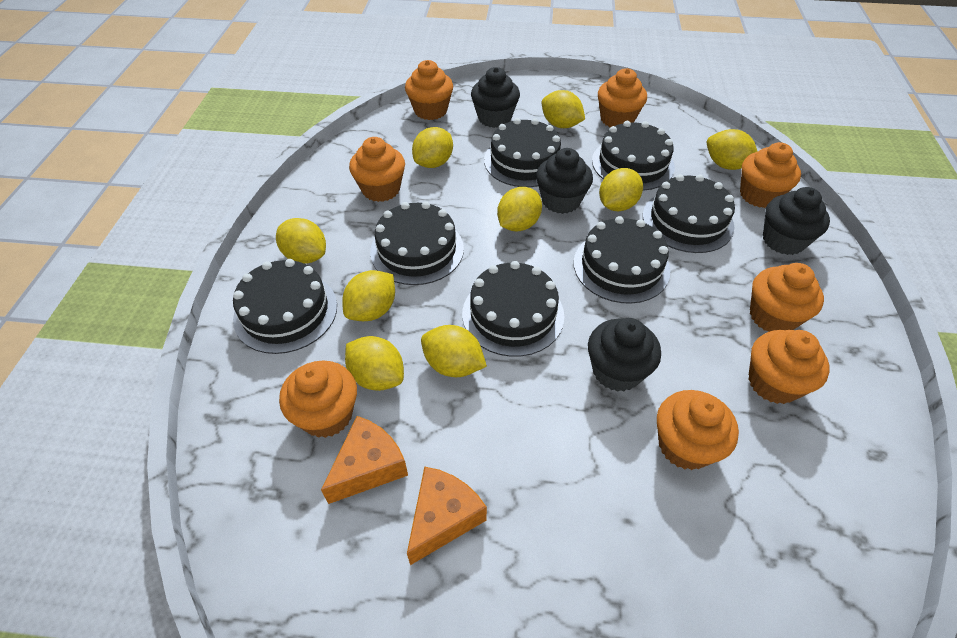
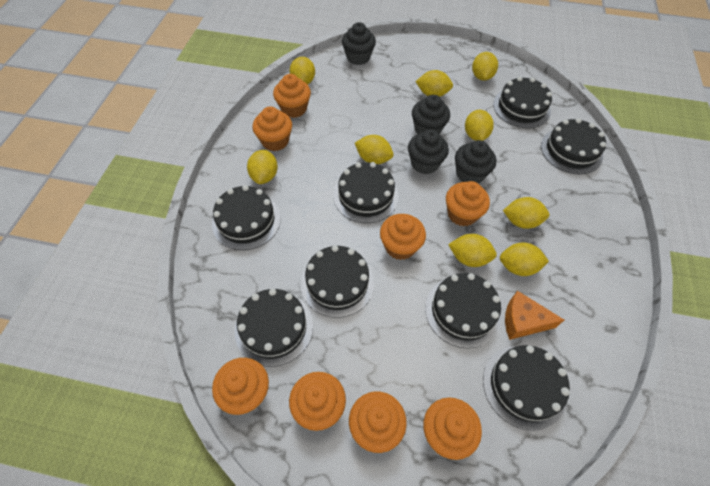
black cake: [233,259,337,354] [370,201,464,285] [462,261,564,357] [484,118,561,187] [573,216,670,304] [592,121,675,191] [643,174,735,253] = 7 -> [212,185,281,250] [235,289,313,367] [301,245,374,318] [333,162,399,223] [425,273,502,348] [483,345,570,431] [493,77,552,128] [541,118,606,174] = 8
orange cheese: [321,416,408,504] [407,466,487,565] = 2 -> [505,291,564,340] = 1

